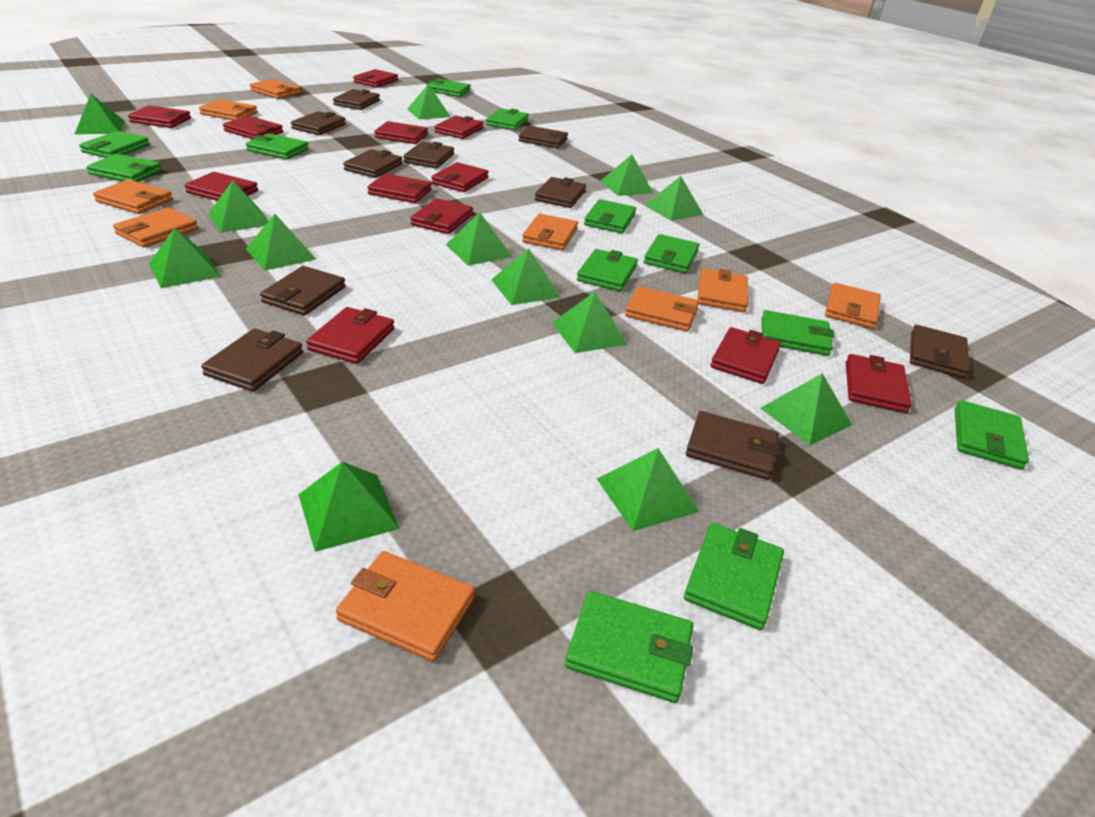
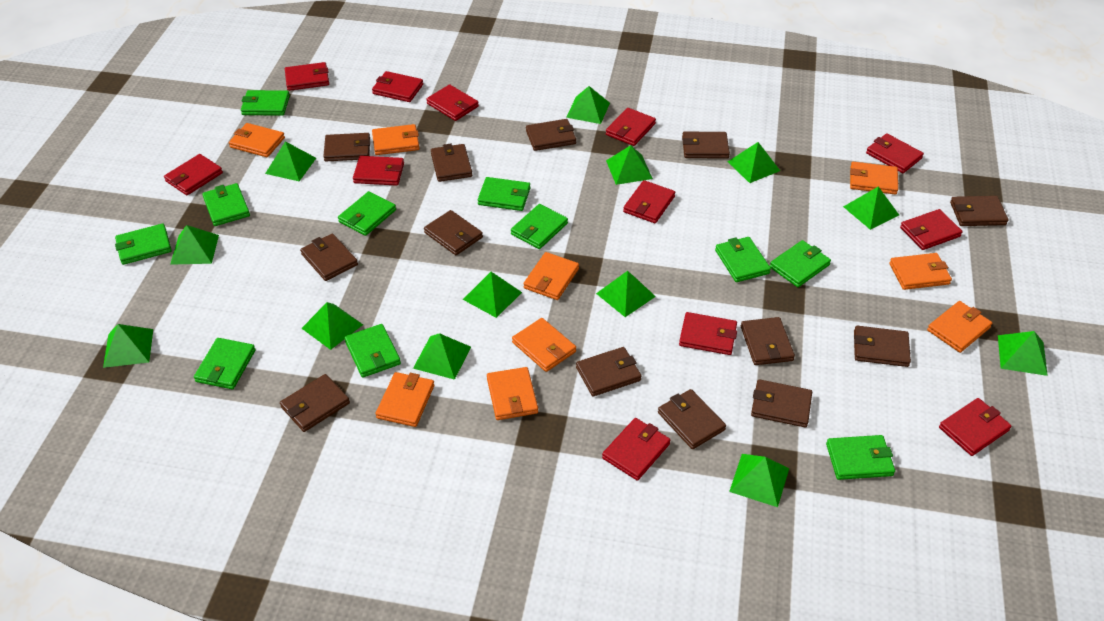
brown wallet: [201,328,303,392] [260,266,346,315] [291,111,346,135] [333,89,380,110] [343,149,402,178] [403,142,454,169] [519,126,568,148] [535,177,586,208] [686,411,780,480] [910,325,969,378] = 10 -> [280,374,350,432] [300,234,358,281] [323,133,370,161] [424,210,483,255] [431,144,472,182] [526,119,576,151] [576,347,642,396] [658,389,726,449] [682,132,730,159] [741,317,795,365] [751,379,812,427] [854,326,911,367] [950,196,1008,226] = 13
green wallet: [79,131,150,158] [87,154,162,182] [246,133,309,160] [426,79,471,97] [486,108,529,130] [565,591,693,703] [577,249,638,291] [584,199,636,233] [644,234,699,273] [684,523,784,630] [762,310,834,356] [955,400,1029,469] = 12 -> [115,223,172,265] [194,338,256,389] [202,183,250,226] [241,90,290,116] [338,191,396,236] [344,324,401,378] [478,177,530,211] [511,204,568,249] [715,237,771,282] [770,240,831,287] [826,435,895,480] = 11

